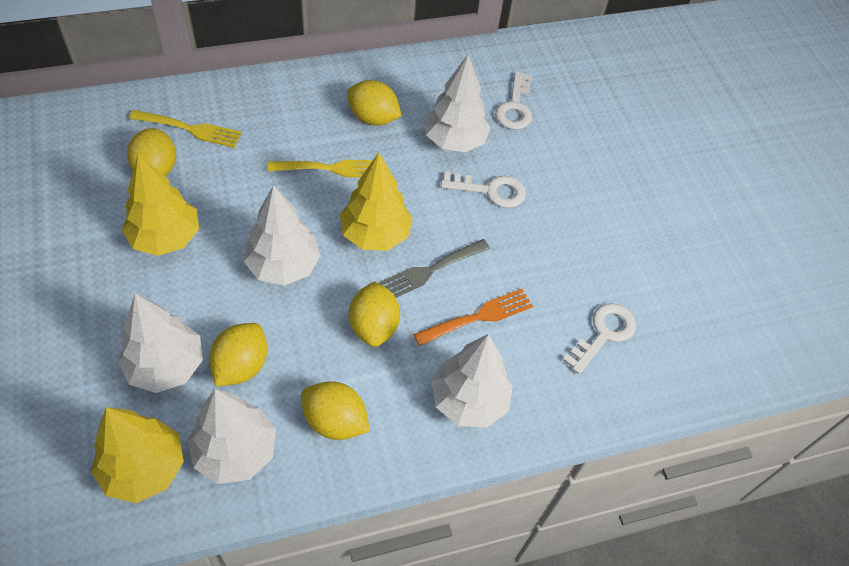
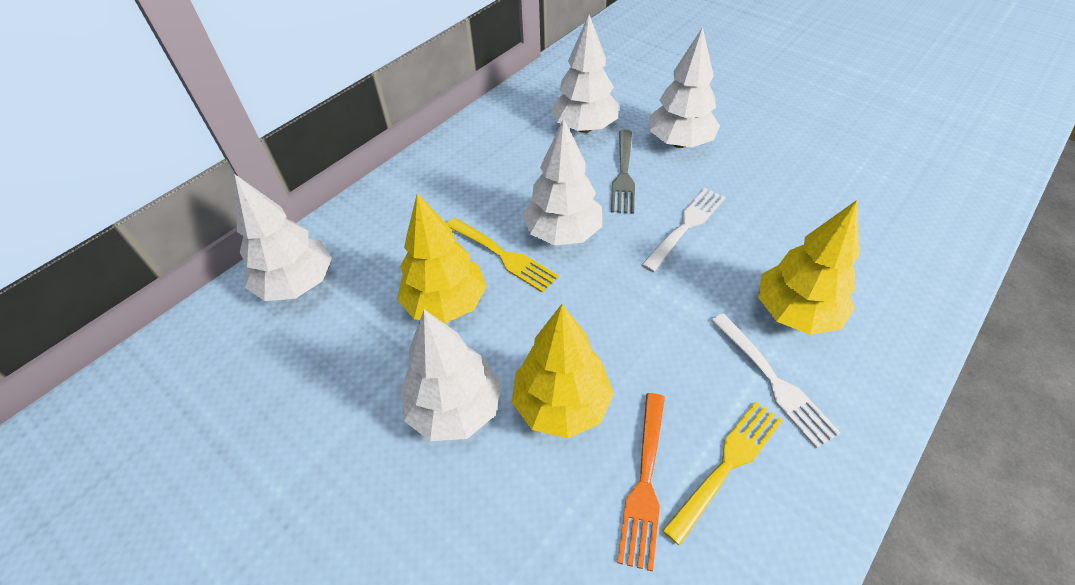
white fork: none = 0 -> [641,188,725,272] [711,313,840,448] = 2
white key: [441,171,526,208] [495,71,532,130] [563,303,636,374] = 3 -> none = 0
yellow lemon: [127,128,176,176] [209,323,267,386] [301,381,370,440] [347,80,402,126] [349,281,400,347] = 5 -> none = 0

